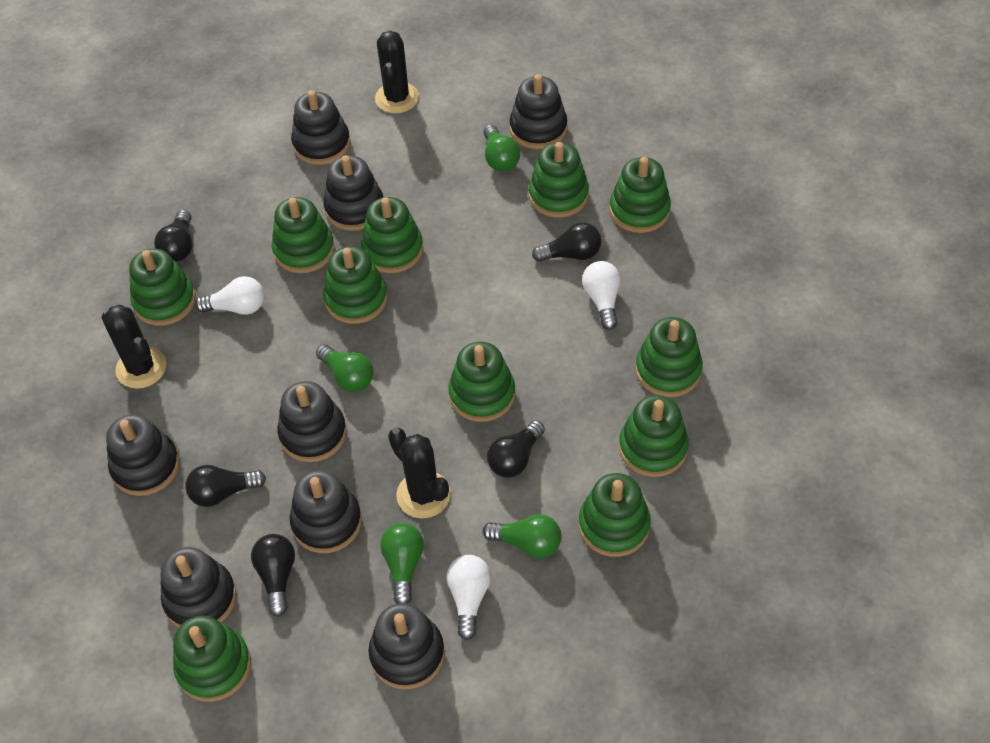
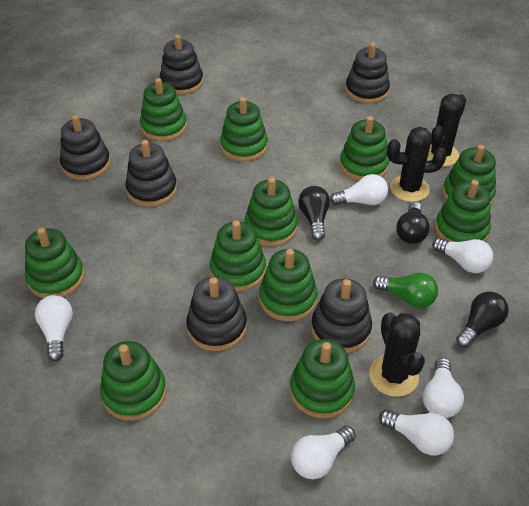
black light bulb: [154,210,192,262] [186,465,266,507] [251,534,295,617] [487,420,545,478] [532,222,601,262] = 5 -> [298,186,330,241] [396,202,430,244] [456,291,509,348] = 3
black stacking toy: [106,414,180,496] [160,547,236,627] [277,381,346,462] [290,470,362,553] [291,90,350,165] [323,155,383,231] [368,603,445,689] [509,74,567,149] = 8 -> [60,115,110,180] [125,140,177,207] [160,35,203,95] [186,276,247,351] [311,278,372,353] [345,43,390,103] = 6
green light bulb: [316,344,374,392] [380,523,424,604] [482,514,562,558] [483,124,520,172] = 4 -> [373,273,438,308] = 1
white light bulb: [195,276,264,315] [447,555,491,640] [582,261,620,330] = 3 -> [35,295,73,361] [291,426,356,479] [330,174,388,206] [379,410,454,456] [423,358,464,418] [432,238,493,273] = 6

